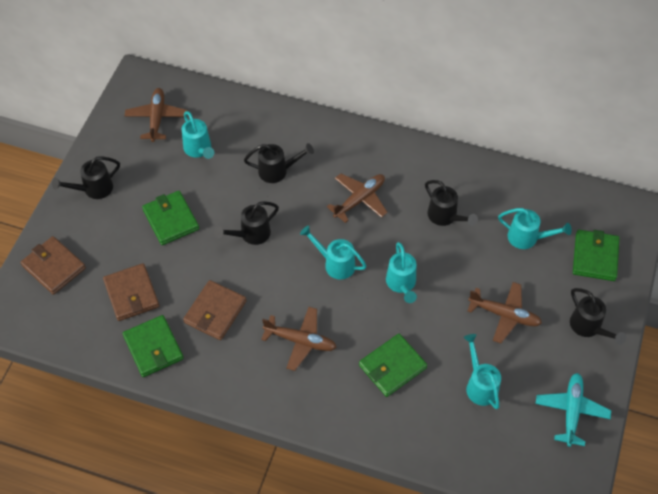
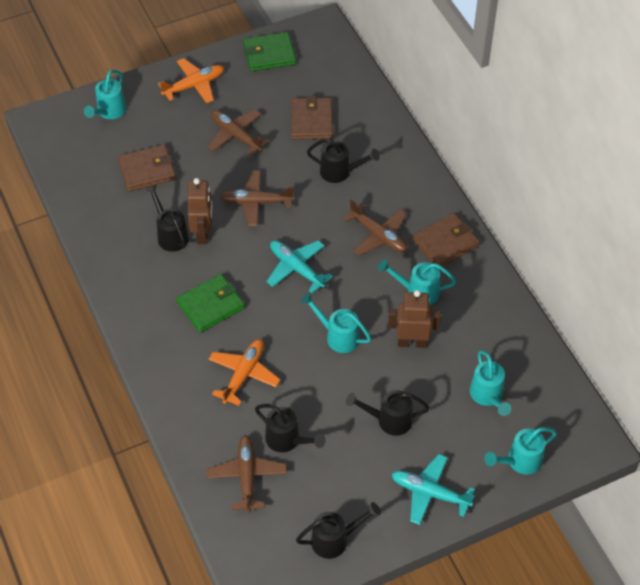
brown robot: none = 0 -> [187,178,213,244] [388,290,441,348] = 2
green wallet: [123,315,184,377] [142,191,199,245] [359,334,427,397] [573,230,619,281] = 4 -> [176,274,245,333] [243,32,296,71] = 2
orange plane: none = 0 -> [158,58,224,104] [209,339,281,406] = 2
turquoise plane: [535,373,611,447] = 1 -> [266,240,333,293] [392,454,475,525] = 2

